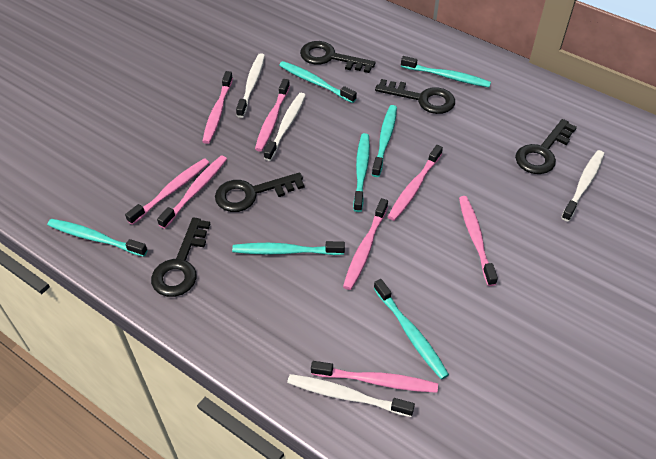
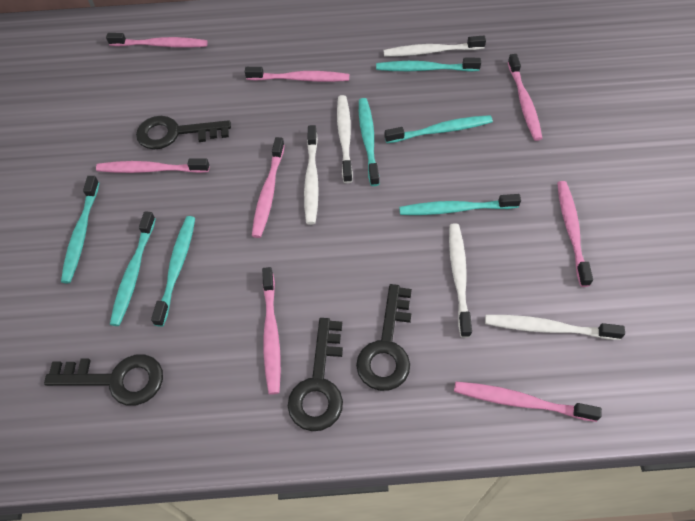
black key: [151,217,210,297] [215,172,304,212] [300,41,376,73] [375,79,455,114] [515,119,577,174] = 5 -> [44,355,163,406] [136,116,231,150] [288,318,343,431] [356,284,412,391] = 4
white toothbrush: [236,53,265,118] [264,93,306,161] [287,374,415,417] [561,150,604,221] = 4 -> [304,125,319,225] [337,95,353,183] [384,36,486,57] [449,223,472,338] [485,315,625,340] = 5

